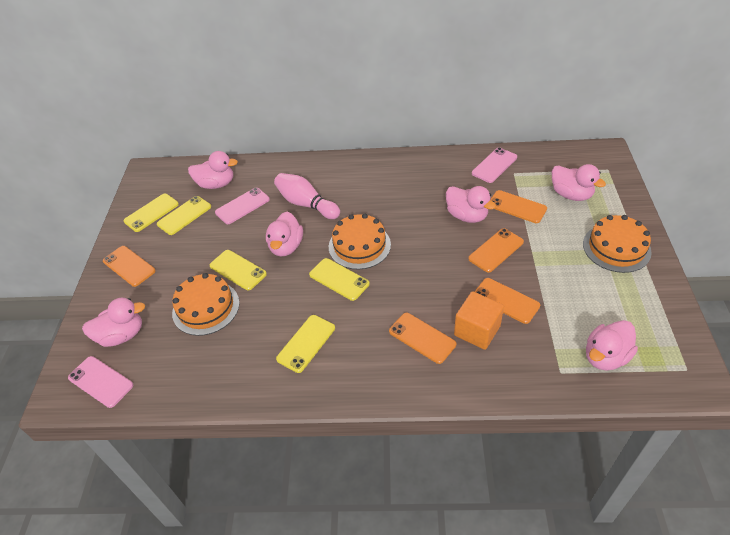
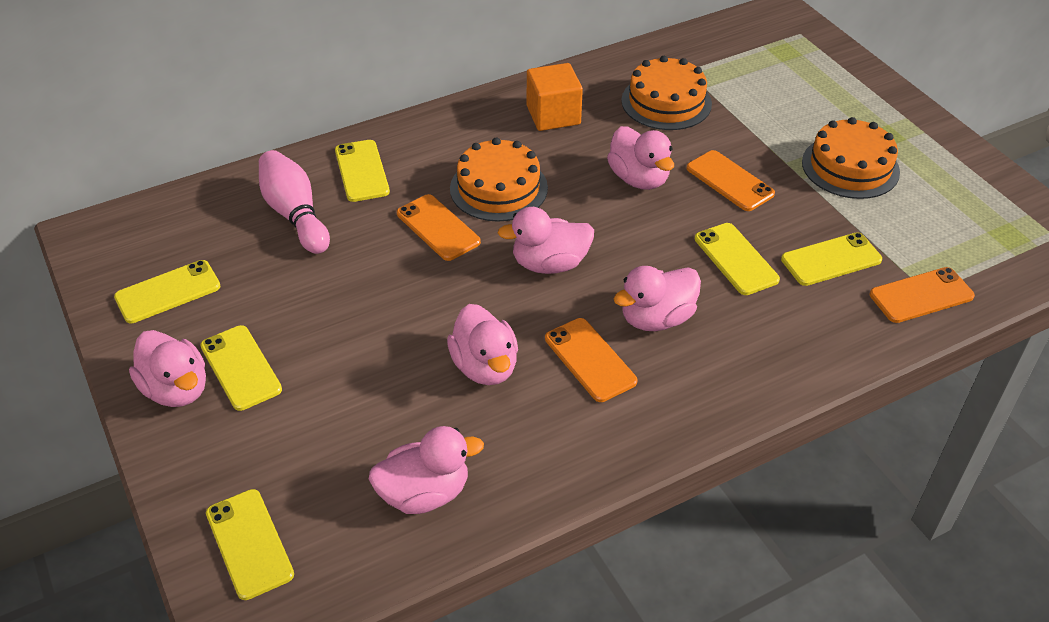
orange phone: [103,246,155,287] [389,313,456,364] [468,228,524,273] [474,278,540,324] [490,190,547,223] = 5 -> [397,194,481,261] [545,318,637,402] [687,150,775,211] [870,267,975,323] = 4
pink phone: [68,356,133,408] [215,188,270,224] [472,147,517,183] = 3 -> none = 0
yellow phone: [124,194,179,232] [157,196,211,235] [210,250,267,290] [276,315,335,373] [309,258,370,301] = 5 -> [114,260,220,323] [200,325,282,411] [206,489,294,600] [335,140,390,202] [695,223,780,295] [781,232,882,286] = 6

